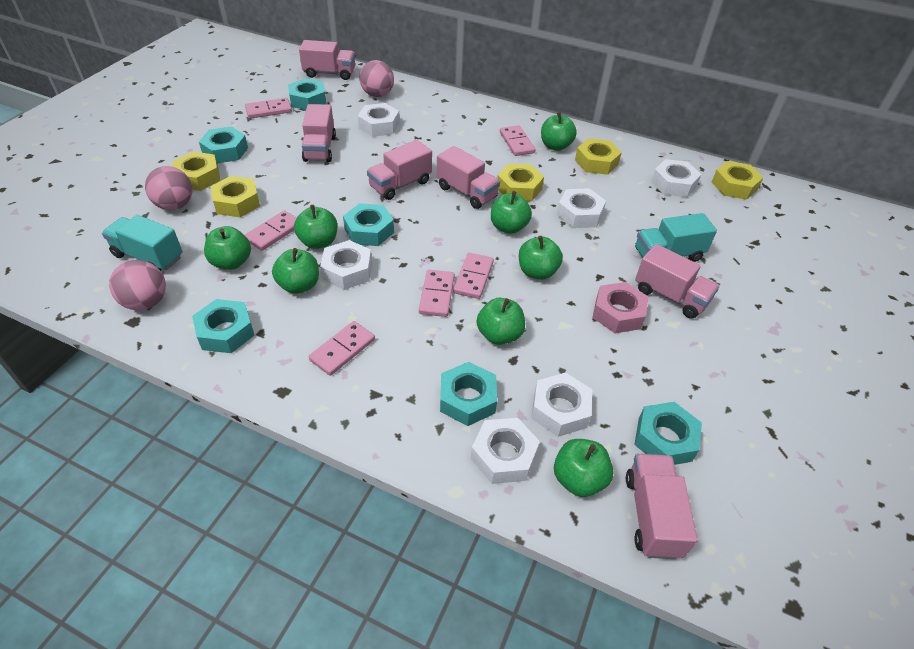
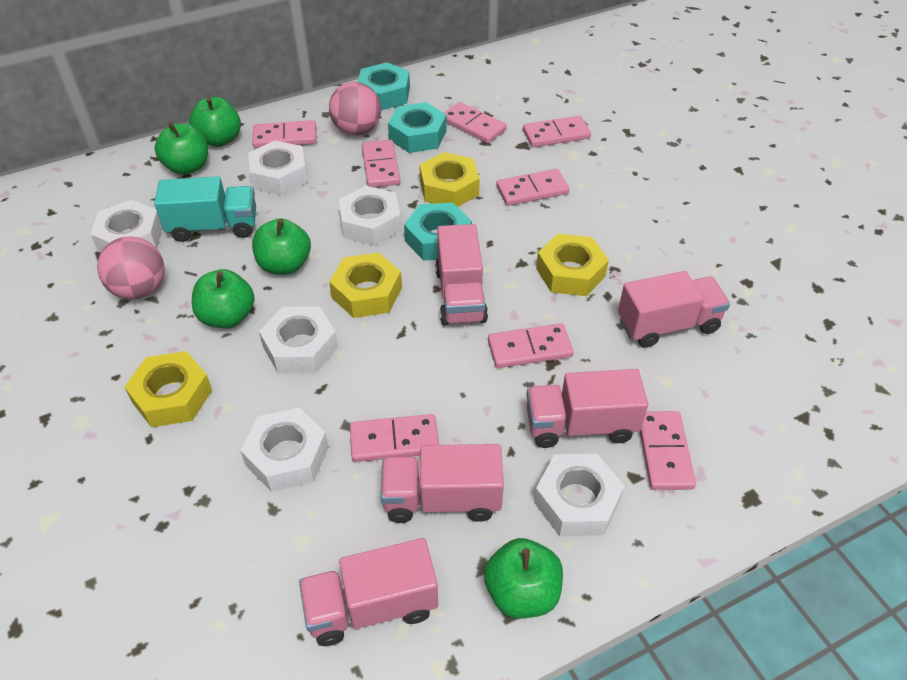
green apple: [204,226,251,270] [272,248,319,294] [294,205,337,249] [477,298,525,345] [491,191,532,234] [519,236,563,280] [541,112,577,151] [554,439,614,497] = 8 -> [155,122,208,175] [189,97,241,147] [192,269,255,329] [252,218,311,275] [484,538,563,618] = 5
pink ball: [109,260,166,310] [145,166,192,210] [359,60,394,97] = 3 -> [97,236,165,300] [329,82,381,135] = 2
pink domino: [245,98,292,119] [245,210,297,251] [309,321,375,376] [419,270,455,317] [453,253,494,299] [500,125,535,156] = 6 -> [252,120,316,148] [350,414,439,462] [362,140,400,187] [444,102,507,143] [488,323,574,368] [496,169,569,206] [523,116,591,147] [640,411,696,490] = 8
pink nut: [592,282,648,333] = 1 -> none = 0
pink truck: [299,40,355,80] [302,104,336,162] [367,140,432,200] [437,146,500,209] [626,454,698,559] [635,244,719,319] = 6 -> [299,538,438,646] [381,444,504,523] [435,224,488,326] [526,369,648,448] [618,271,730,348] = 5
turquoise nut: [192,299,255,353] [199,127,248,163] [288,78,327,110] [343,203,394,246] [440,362,497,426] [634,402,702,465] = 6 -> [358,62,410,110] [388,102,447,153] [404,203,472,261] = 3
turquoise truck: [102,215,183,271] [635,213,717,262] = 2 -> [154,176,256,242] = 1
yellow nut: [172,152,221,191] [210,176,260,217] [497,164,544,201] [575,138,622,175] [712,161,763,200] = 5 -> [124,351,212,427] [329,253,402,318] [419,152,480,207] [536,234,609,296] = 4

